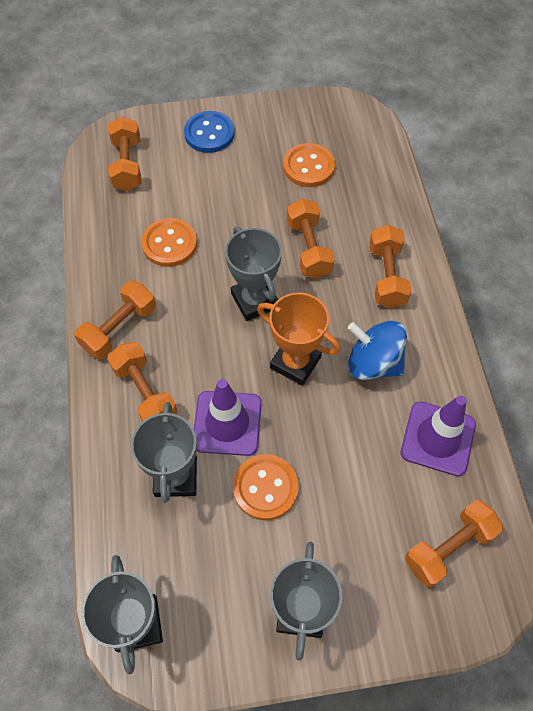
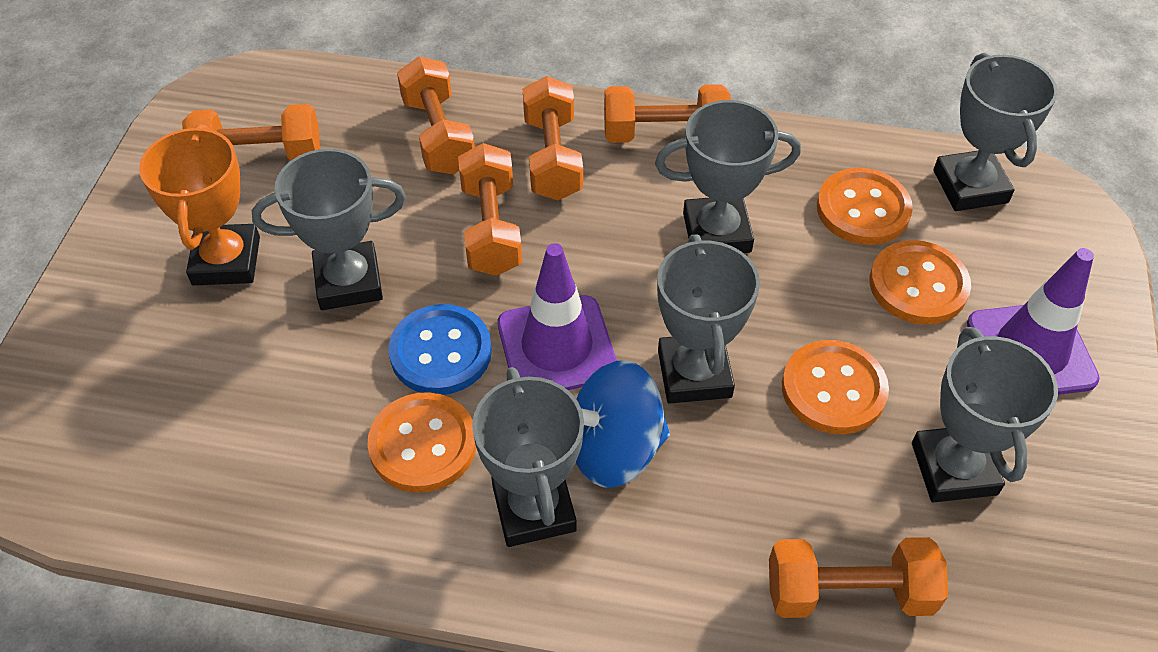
grey trophy: [82,555,163,675] [131,402,197,503] [225,227,282,321] [270,542,342,661] = 4 -> [252,149,406,310] [472,367,584,547] [655,100,801,253] [657,234,760,404] [912,327,1058,503] [933,53,1058,211] = 6
orange button: [141,218,197,267] [233,454,299,520] [283,143,335,187] = 3 -> [367,392,476,493] [782,340,889,434] [817,168,913,245] [869,240,971,325] = 4

